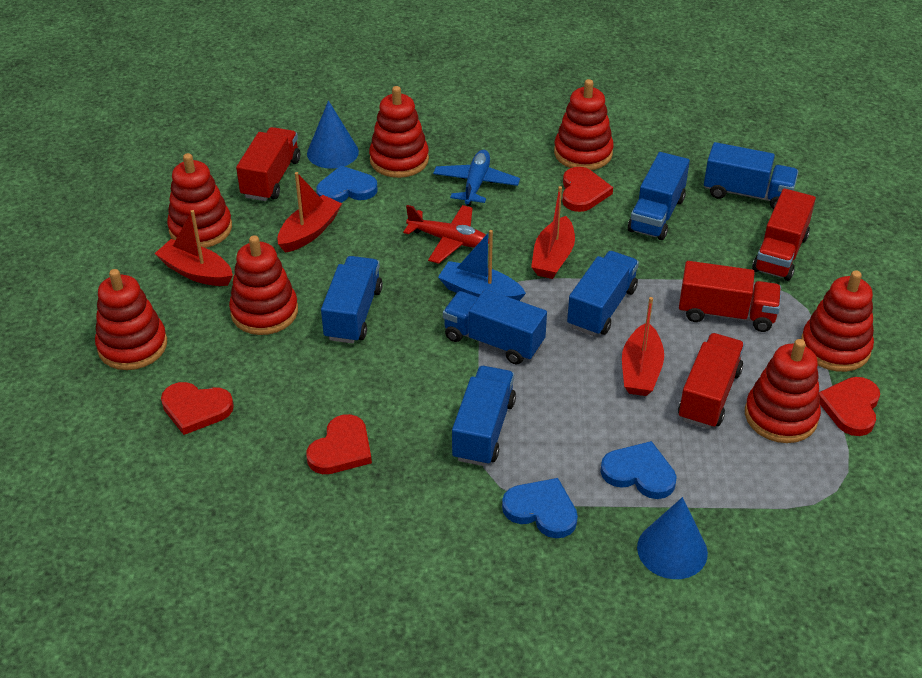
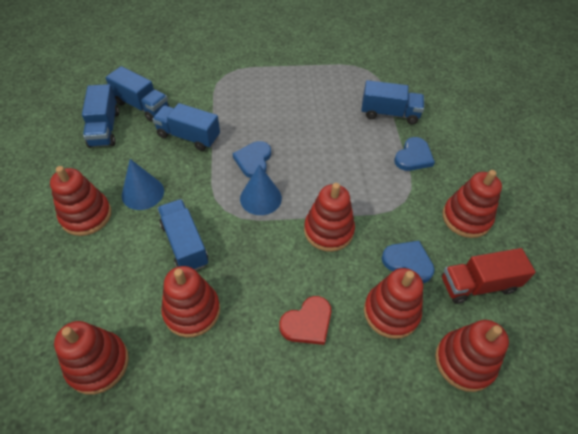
blue boat: [438,230,526,301] = 1 -> none = 0
blue plane: [433,150,520,206] = 1 -> none = 0
blue truck: [321,256,383,344] [443,289,547,364] [452,366,516,466] [567,251,639,336] [628,152,690,240] [704,142,799,209] = 6 -> [82,84,119,148] [105,66,169,122] [152,103,220,151] [157,199,208,271] [361,80,424,124] = 5
red boat: [154,210,233,286] [277,172,342,253] [531,186,575,279] [622,297,664,396] = 4 -> none = 0
red heart: [161,382,234,435] [306,414,372,474] [562,167,613,212] [819,377,880,436] = 4 -> [279,296,331,345] = 1
red plane: [403,205,489,264] = 1 -> none = 0
red truck: [236,127,300,201] [678,333,745,429] [679,261,781,332] [752,188,816,281] = 4 -> [442,248,536,304] = 1

